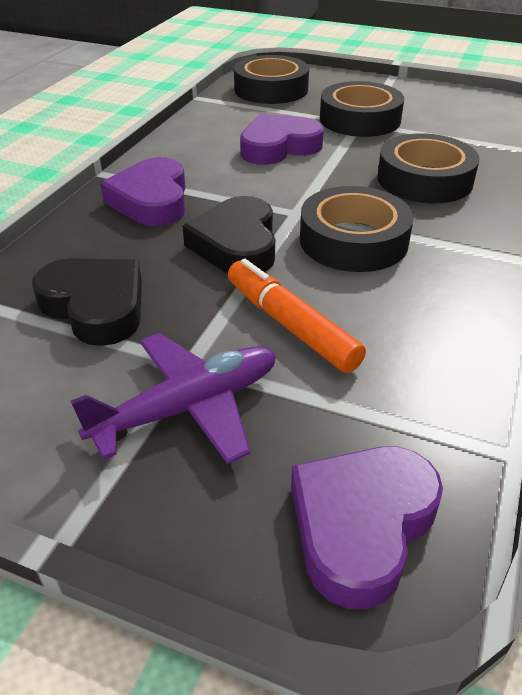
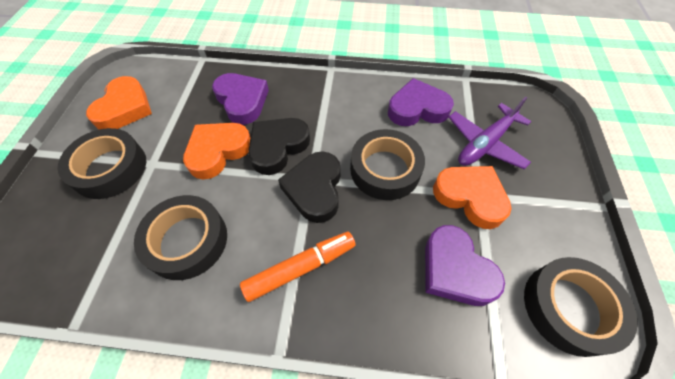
orange heart: none = 0 -> [86,76,152,130] [183,123,251,180] [433,166,511,229] = 3

